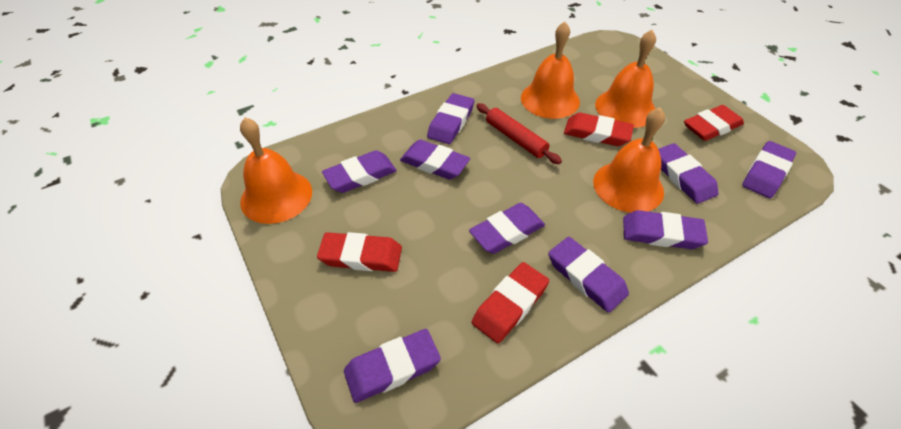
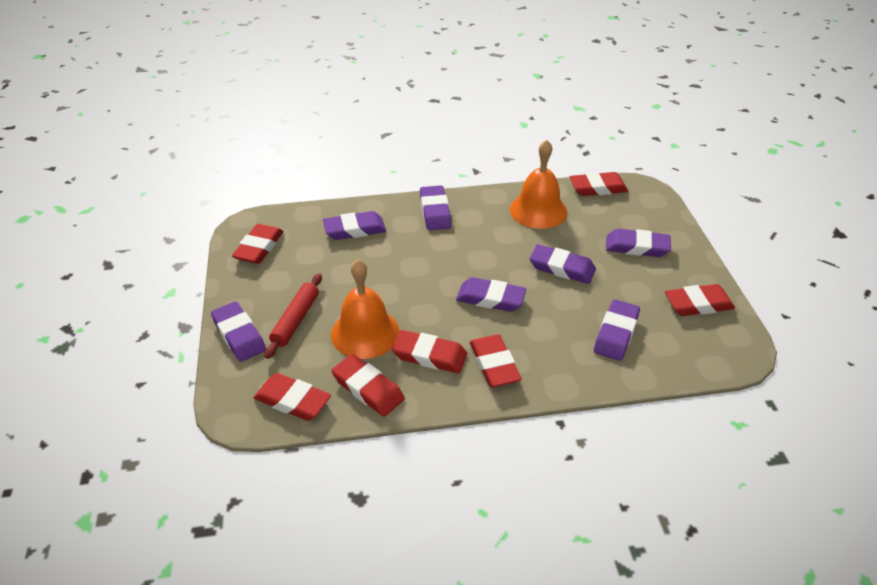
orange bell: [240,117,312,224] [521,22,580,119] [593,108,665,213] [595,30,656,128] = 4 -> [331,259,400,359] [510,140,568,229] = 2
purple eraser: [322,150,397,193] [344,329,441,403] [400,140,470,180] [427,93,474,144] [469,203,545,254] [548,237,629,313] [623,210,708,249] [658,143,719,204] [742,141,796,198] = 9 -> [211,301,266,362] [323,211,386,240] [420,185,451,230] [456,277,526,312] [530,244,596,284] [594,299,640,361] [606,229,671,257] = 7
red eraser: [317,232,402,272] [472,262,549,343] [564,113,634,146] [684,105,744,141] = 4 -> [232,224,284,264] [254,373,331,421] [331,354,405,417] [392,330,467,373] [470,334,522,387] [570,172,628,196] [665,284,735,316] = 7

